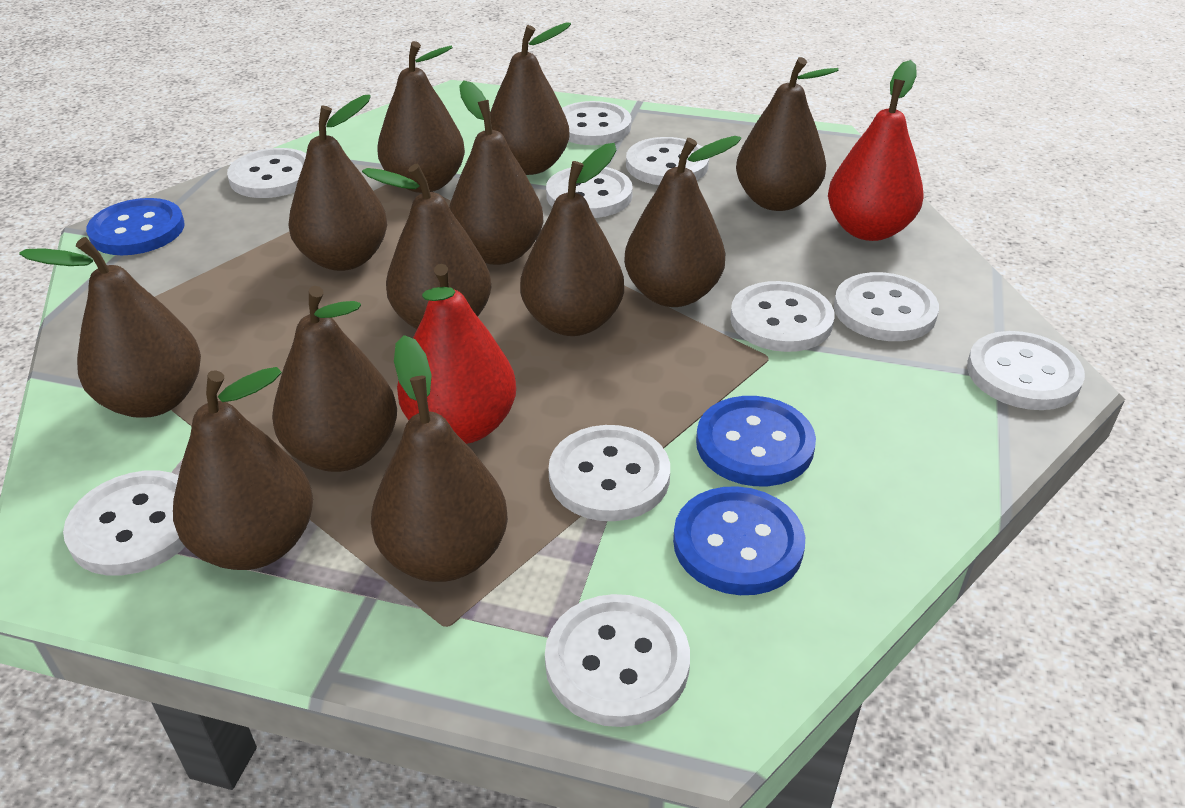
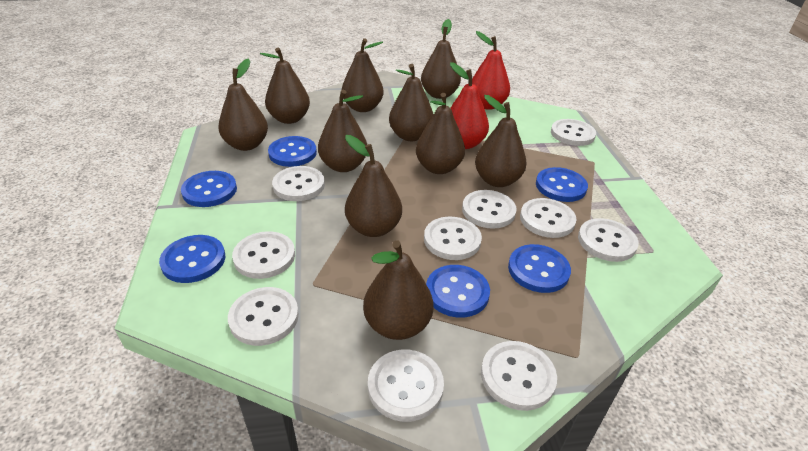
blue button: [86,198,185,255] [673,486,805,595] [696,396,816,486] = 3 -> [159,235,225,283] [181,171,237,207] [268,136,317,167] [426,265,490,318] [508,244,571,293] [536,167,588,202] = 6
brown pear: [19,237,201,418] [173,367,313,570] [272,286,397,472] [288,95,387,271] [362,164,492,329] [371,335,508,582] [377,41,465,193] [449,81,544,265] [490,22,571,175] [520,143,624,336] [624,136,742,307] [736,57,839,211] = 12 -> [218,58,268,151] [260,48,310,124] [318,90,367,172] [342,38,384,112] [345,135,402,237] [363,240,433,340] [389,64,434,141] [416,93,465,174] [421,19,461,99] [475,95,527,187] = 10

